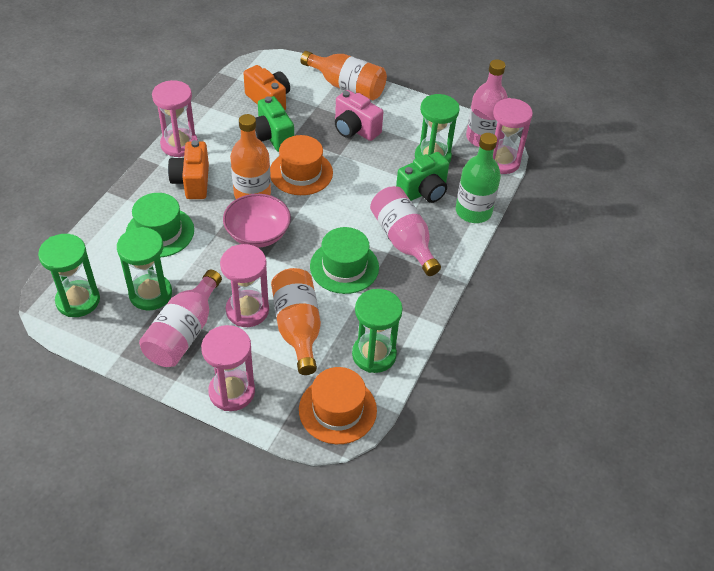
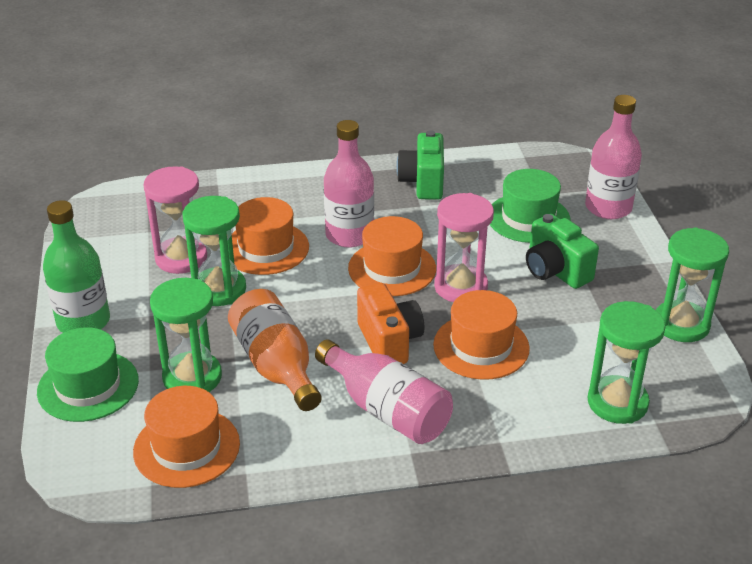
orange bottle: [230,114,271,199] [271,268,321,375] [301,51,387,100] = 3 -> [228,289,322,411] = 1
orange camera: [168,140,209,199] [243,65,290,110] = 2 -> [357,283,424,364] = 1
orange hat: [270,135,333,195] [299,367,377,444] = 2 -> [133,386,240,488] [232,197,309,275] [348,216,436,296] [433,290,530,380] = 4
pink bowl: [223,194,291,248] = 1 -> none = 0
pink camera: [335,90,383,141] = 1 -> none = 0
pink hourglass: [152,80,198,158] [201,325,255,411] [220,244,269,327] [493,98,533,174] = 4 -> [143,166,207,274] [434,193,494,302] = 2

